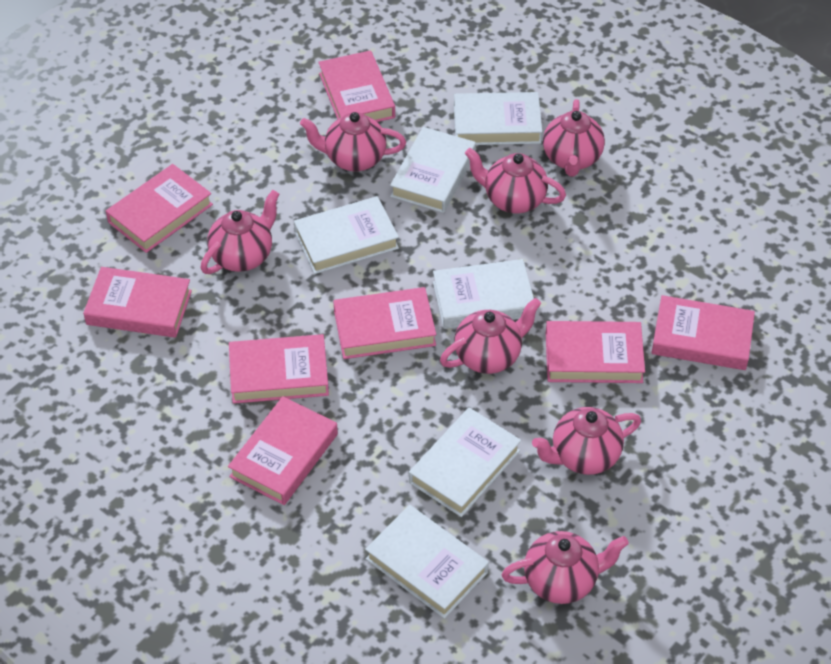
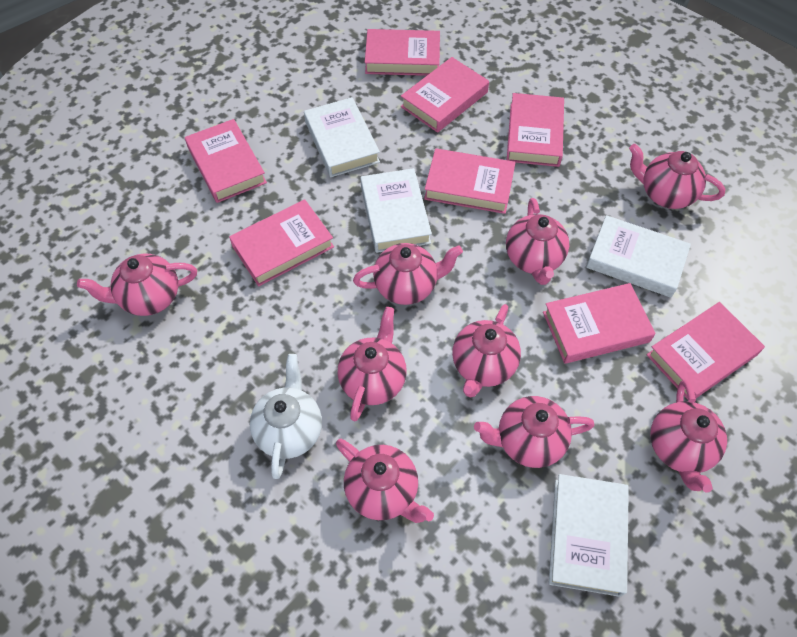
pink teapot: [200,190,279,274] [300,112,406,171] [440,298,541,374] [465,148,566,213] [501,531,629,604] [532,407,641,475] [543,99,605,177] = 7 -> [77,253,197,316] [336,439,434,523] [338,307,407,421] [353,243,463,305] [452,304,521,398] [474,396,594,468] [506,198,569,285] [629,144,725,209] [650,380,727,493] = 9
white book: [294,196,399,274] [365,505,489,619] [390,127,476,213] [409,408,521,517] [433,259,534,329] [454,92,542,145] = 6 -> [304,97,380,177] [360,168,432,253] [549,474,629,597] [586,215,691,298] = 4
white teapot: none = 0 -> [250,354,322,479] = 1

